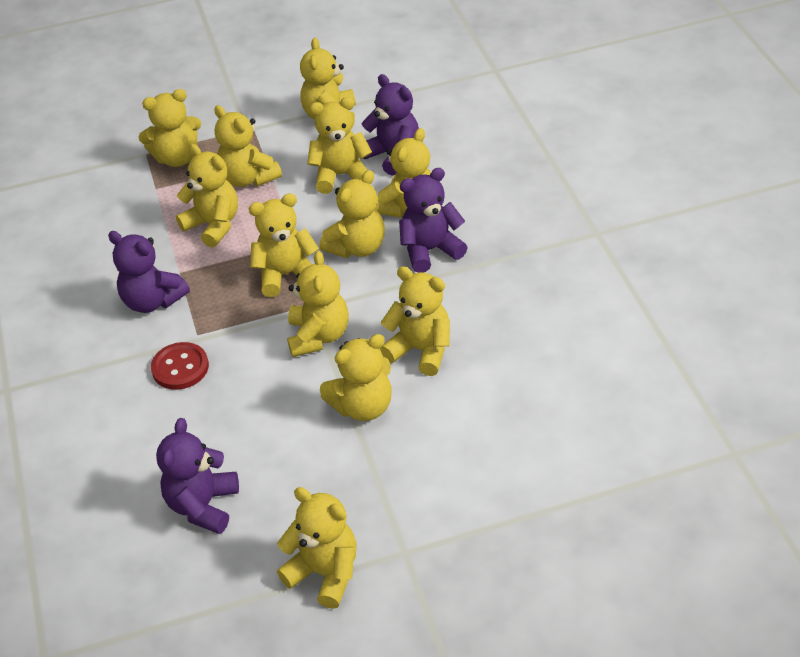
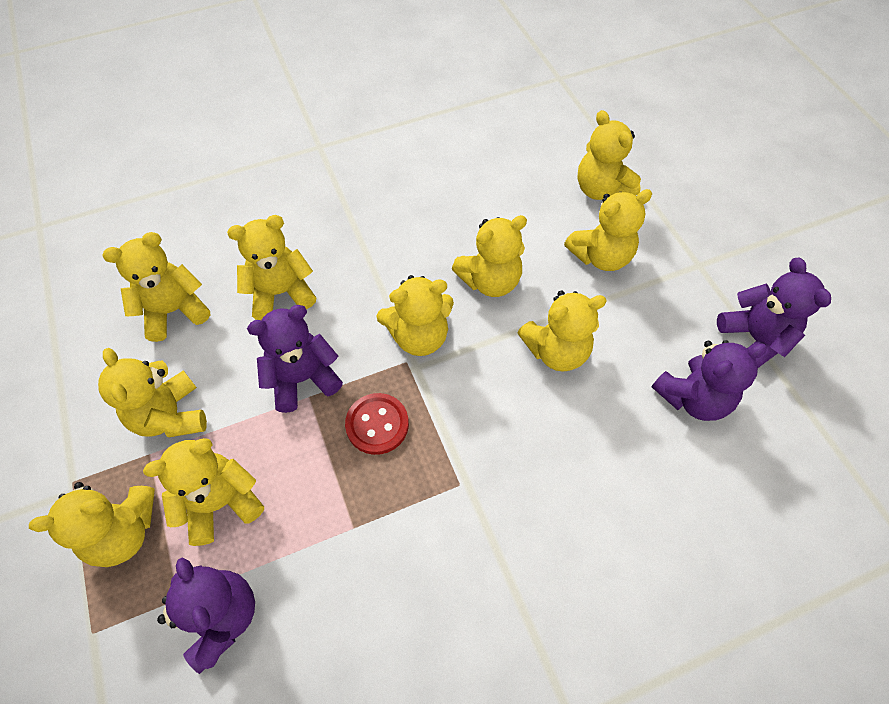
yellow teddy bear: [139,89,201,167] [176,144,238,248] [214,105,282,187] [249,193,319,297] [277,487,357,609] [287,251,349,357] [300,38,356,129] [307,97,372,194] [319,170,385,258] [320,334,392,421] [377,128,431,217] [380,266,450,376] = 12 -> [29,482,155,567] [98,348,207,437] [102,232,210,342] [143,438,264,546] [227,215,316,320] [377,275,454,356] [452,215,527,297] [518,290,607,372] [564,189,652,271] [577,110,641,200] = 10

